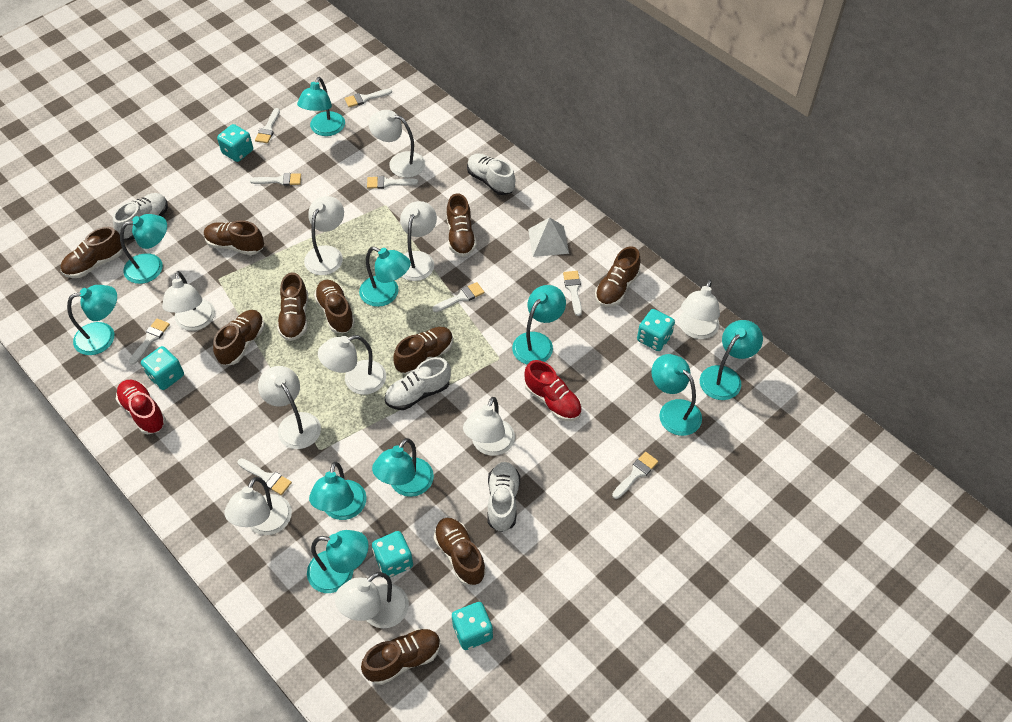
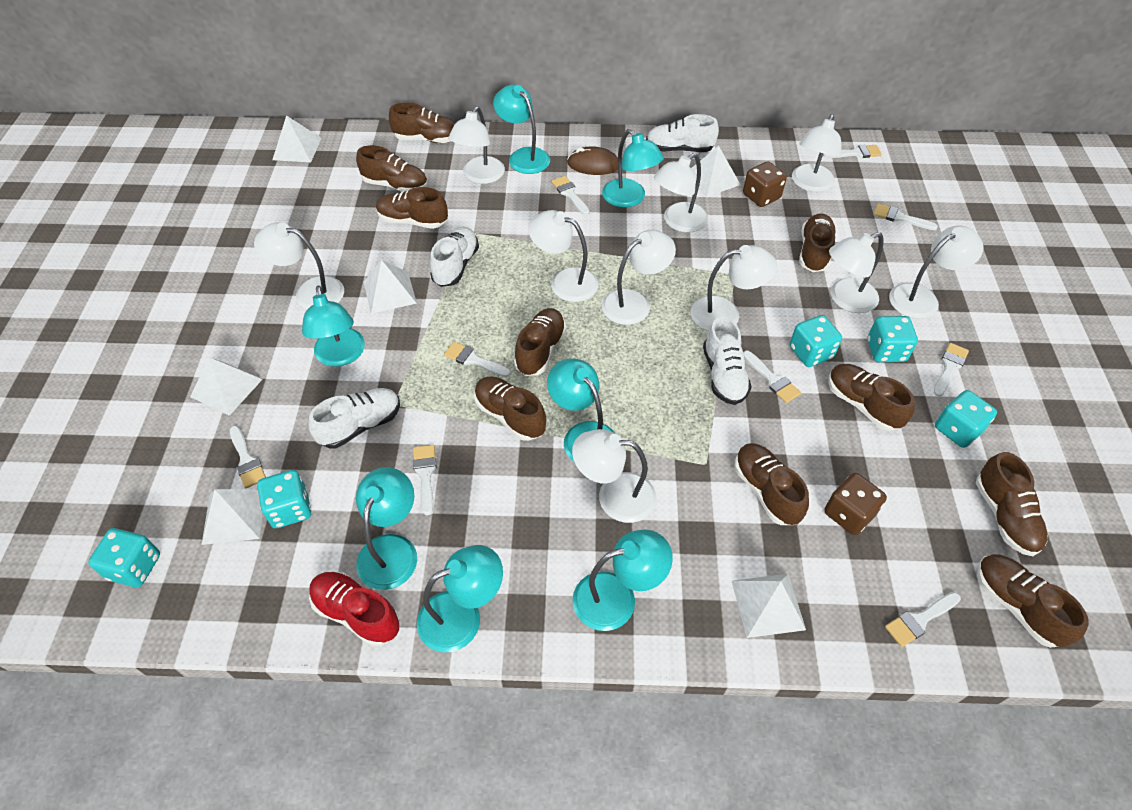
brown dice: none = 0 -> [743,161,787,207] [824,473,887,535] = 2
brown mouse: none = 0 -> [567,146,618,175] = 1
red shoe: [116,380,166,434] [524,360,582,421] = 2 -> [309,572,400,647] = 1
turquoise lamp: [67,285,117,355] [120,214,167,284] [297,77,345,136] [307,530,369,593] [309,462,367,520] [359,247,411,307] [372,438,434,497] [512,285,566,365] [651,354,702,436] [700,320,763,400] = 10 -> [302,286,365,367] [356,467,417,590] [417,545,503,652] [493,84,550,174] [547,358,614,462] [573,530,673,631] [602,129,664,207] = 7
white pyramid: [528,217,569,257] = 1 -> [190,357,263,416] [202,489,263,545] [272,115,322,162] [364,260,417,314] [691,146,741,197] [732,574,806,638] = 6

